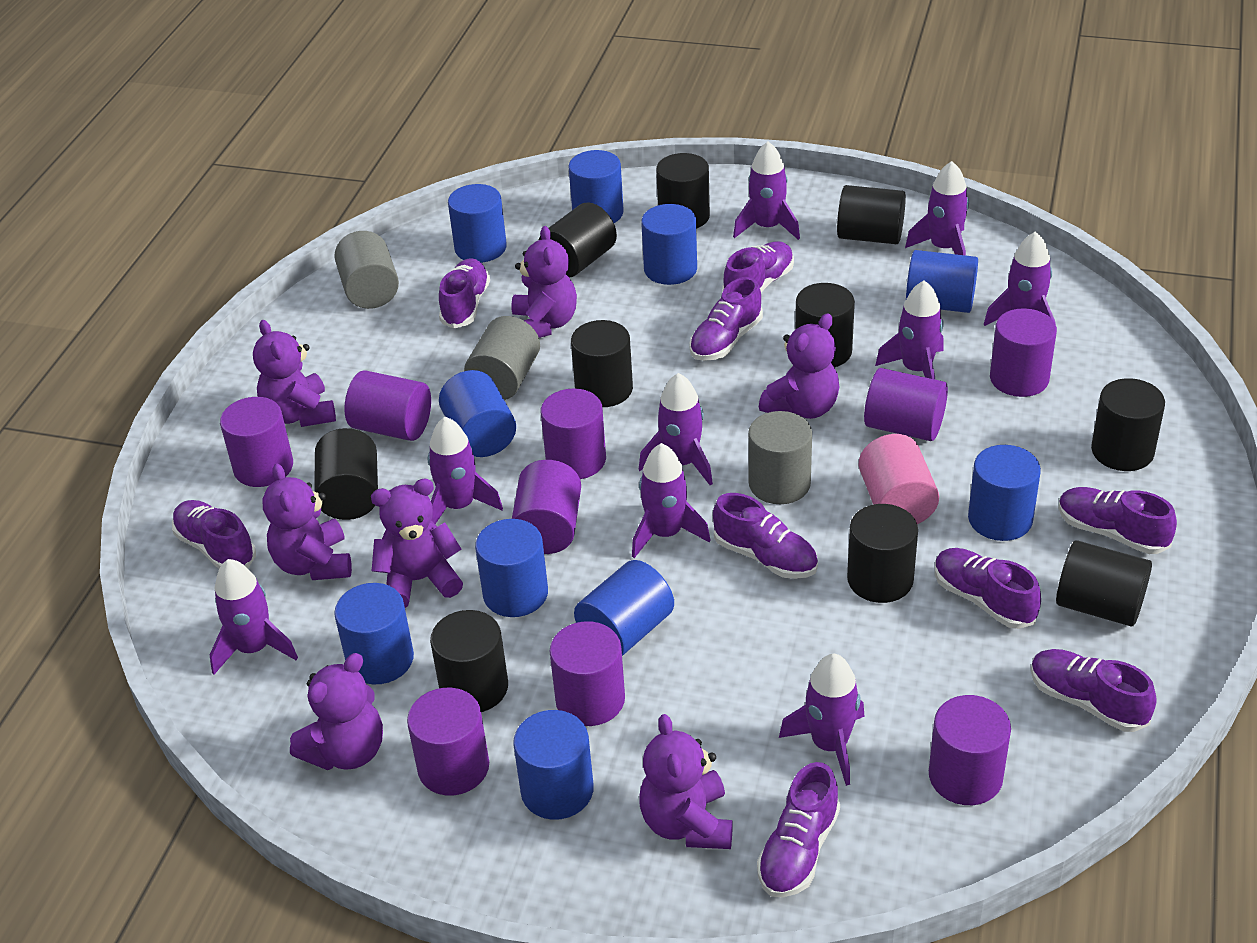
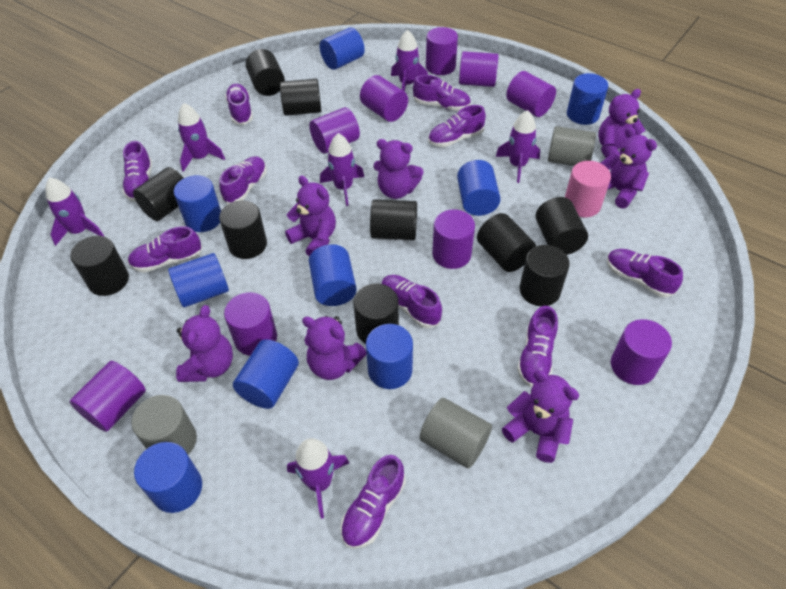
blue cylinder: [334,583,414,684] [439,370,516,457] [448,184,507,263] [475,519,548,617] [513,710,594,820] [568,150,624,223] [574,560,674,656] [641,204,697,285] [906,250,978,313] [968,445,1041,541] = 10 -> [134,442,202,513] [168,253,229,307] [174,175,221,232] [233,339,299,409] [309,244,357,306] [320,28,365,70] [366,324,413,389] [457,160,500,216] [567,73,608,125] = 9
purple rocket: [210,559,298,675] [428,417,503,524] [632,443,710,558] [639,373,713,485] [733,142,800,240] [779,654,865,786] [875,280,944,379] [905,161,969,255] [984,231,1055,326] = 9 -> [45,178,104,246] [178,103,225,172] [287,438,349,519] [320,133,364,206] [391,30,428,92] [496,110,540,183] = 6
purple shoe: [172,500,256,569] [439,258,490,328] [689,277,763,361] [713,493,818,579] [723,241,794,292] [757,762,840,897] [935,548,1041,629] [1031,649,1157,732] [1058,487,1177,554] = 9 -> [122,141,152,202] [128,226,202,273] [219,156,267,204] [225,84,253,125] [340,455,406,549] [381,275,442,328] [413,75,471,111] [428,105,486,147] [517,306,558,387] [607,249,683,297] = 10

